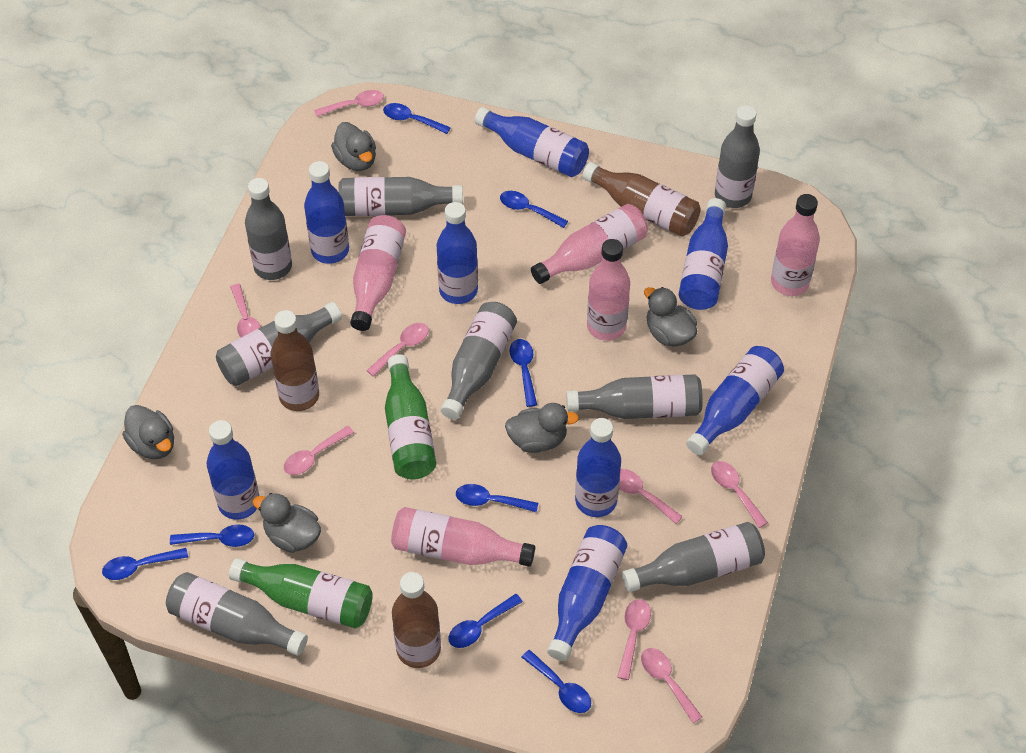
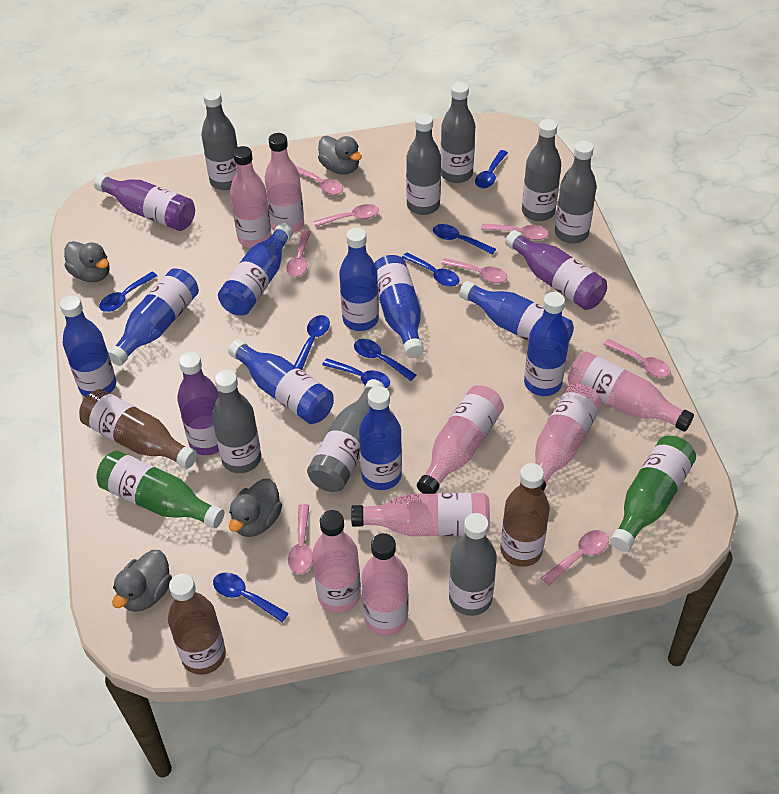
blue bottle: [207,420,259,520] [304,161,349,264] [437,202,478,304] [475,107,589,177] [547,525,627,661] [575,418,621,517] [679,198,728,310] [686,346,784,455] = 8 -> [60,295,116,397] [108,269,199,366] [218,223,293,315] [228,339,334,424] [339,228,379,331] [359,386,402,490] [374,255,424,358] [459,281,574,341] [524,292,569,396] = 9
grey duck: [122,405,174,459] [252,493,321,553] [331,122,376,171] [505,403,579,453] [644,287,697,347] = 5 -> [64,241,110,282] [112,550,172,612] [229,479,282,537] [318,136,362,175] = 4
pink bottle: [350,215,406,331] [391,507,535,567] [531,204,648,284] [587,239,630,341] [771,194,820,296] = 5 -> [230,146,272,248] [264,133,304,233] [312,510,361,613] [351,493,490,536] [361,533,408,636] [417,385,504,494] [535,384,602,491] [568,351,694,432] = 8
purple bottle: none = 0 -> [94,174,195,231] [177,352,219,455] [505,230,607,310] = 3

